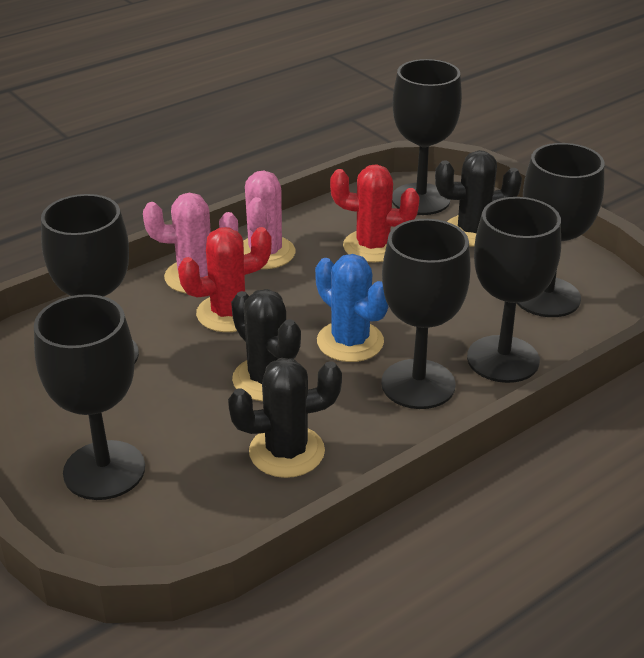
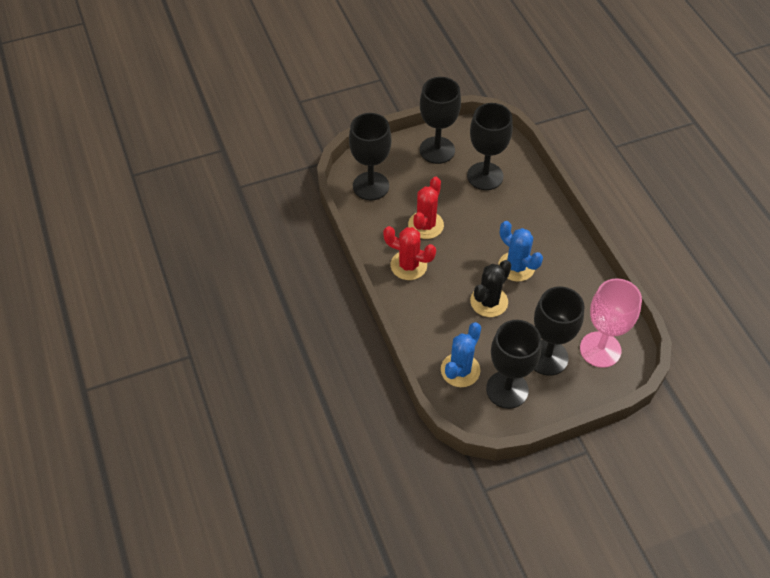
black cactus: [228,358,342,478] [231,289,301,401] [435,150,522,247] = 3 -> [470,260,511,317] = 1
black goblet: [34,294,145,500] [41,194,139,363] [381,219,471,409] [392,59,462,215] [467,197,561,383] [517,143,604,317] = 6 -> [349,113,392,200] [420,77,461,164] [467,103,513,190] [486,320,541,409] [534,286,584,376] = 5
blue cactus: [315,254,388,362] = 1 -> [441,322,481,387] [498,221,543,282] = 2
pink cactus: [143,193,238,294] [243,170,295,269] = 2 -> none = 0
pink goblet: none = 0 -> [580,278,642,368] = 1

